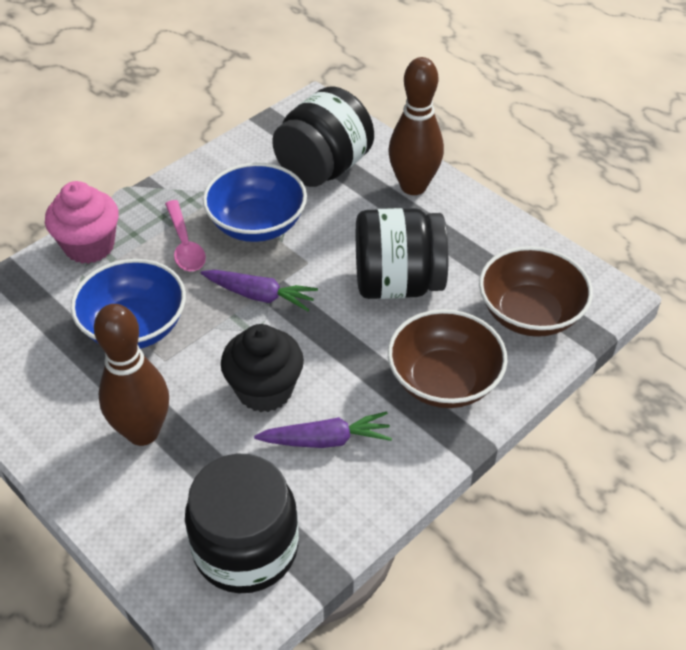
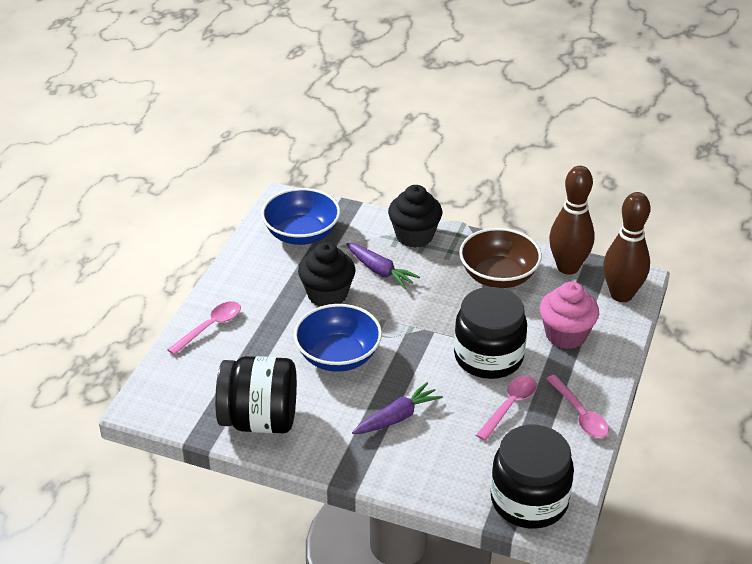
black cupcake: [221,324,304,412] = 1 -> [298,242,356,307] [388,185,442,248] = 2
brown bowl: [388,309,507,408] [479,246,593,337] = 2 -> [459,228,542,288] = 1
pink spoon: [165,200,206,271] = 1 -> [167,301,241,355] [476,376,537,441] [546,375,609,438] = 3

